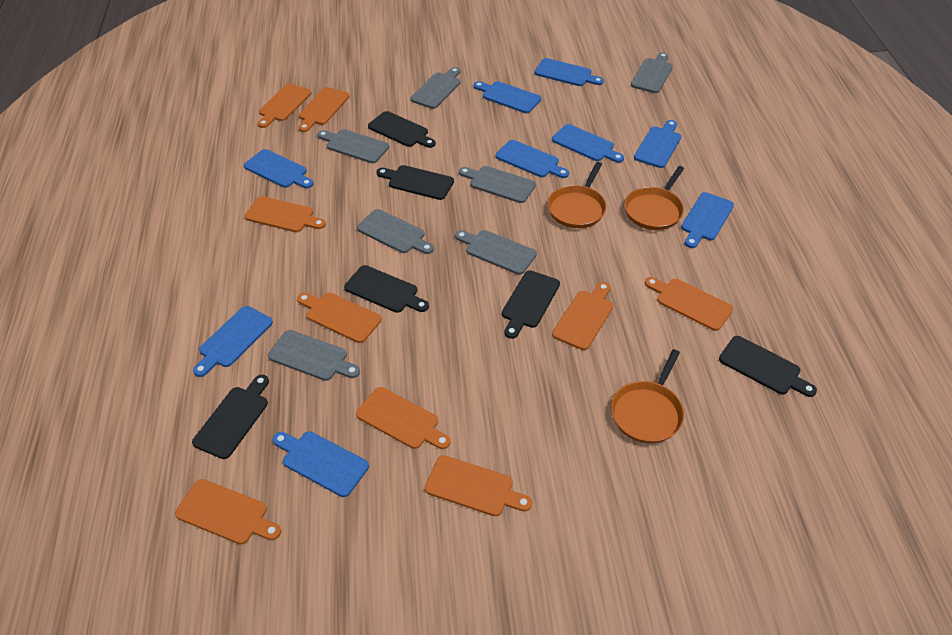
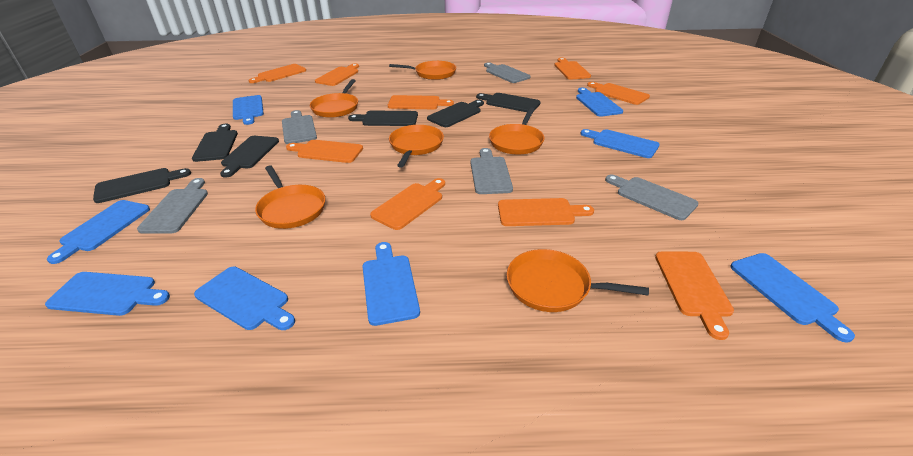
blue cutting board: [193,306,273,377] [244,149,314,188] [273,431,369,497] [473,81,541,113] [496,140,569,178] [534,58,604,86] [552,124,624,163] [634,120,681,168] [681,192,734,248] = 9 -> [45,272,170,316] [47,200,150,264] [194,267,295,330] [233,95,264,125] [362,242,420,326] [576,88,623,117] [581,129,660,158] [730,253,855,343] = 8
grey cutting board: [268,330,360,381] [317,129,389,163] [357,209,434,254] [410,67,460,109] [455,230,537,275] [459,166,536,203] [631,52,673,93] = 7 -> [137,178,208,233] [282,110,317,144] [470,148,513,194] [484,62,531,83] [605,174,699,220] = 5
orange pan: [547,162,607,228] [611,349,684,444] [624,166,684,230] = 3 -> [255,165,325,229] [310,79,358,118] [389,61,456,80] [389,125,444,168] [489,108,545,155] [507,249,649,312] = 6

